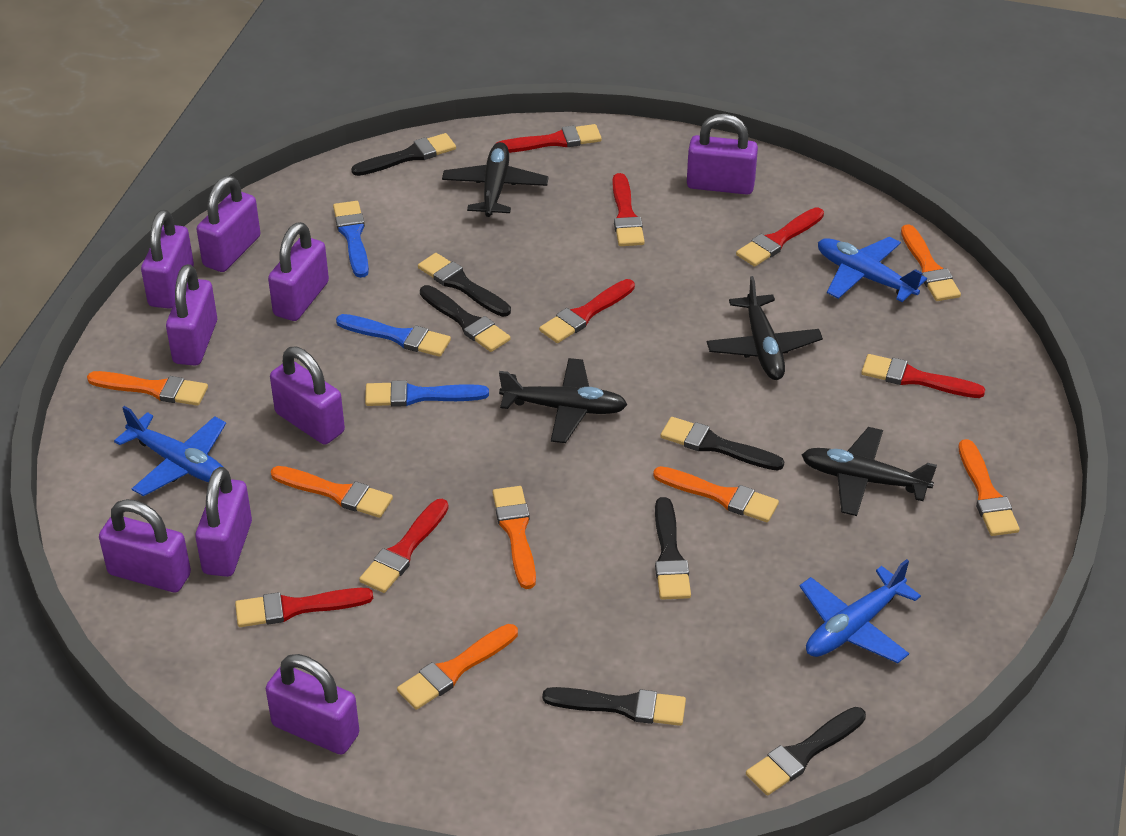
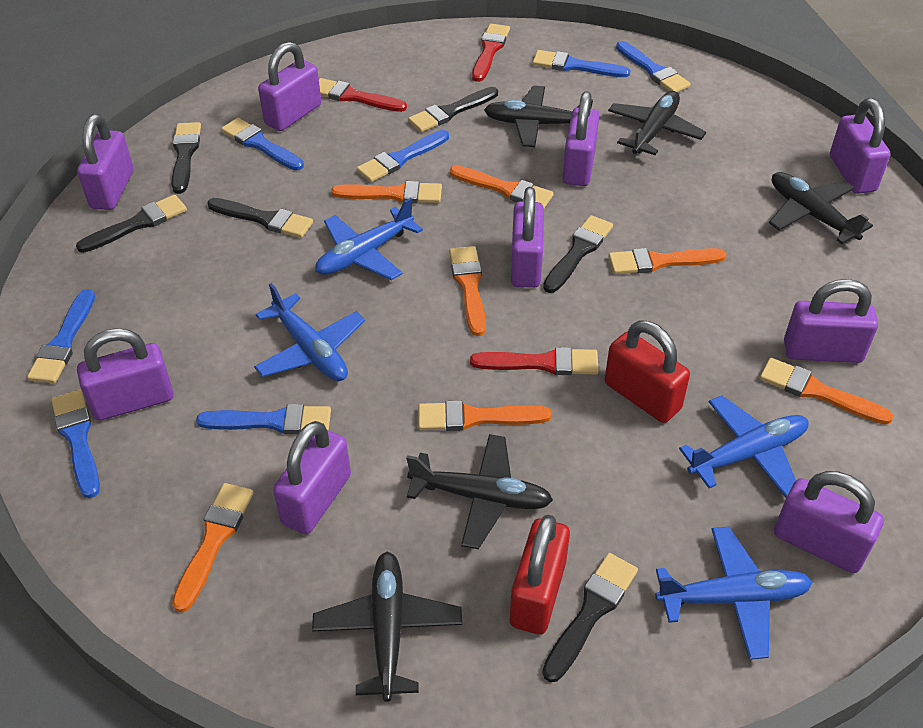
black brush: [351,133,456,176] [418,253,511,317] [420,285,511,352] [542,687,686,726] [655,497,691,600] [660,417,784,471] [746,707,866,795] = 7 -> [76,195,187,253] [172,122,201,194] [207,198,313,238] [408,87,498,132] [542,553,638,682] [543,215,613,293] = 6
black plane: [442,142,549,217] [499,358,628,443] [707,276,823,380] [802,427,937,516] = 4 -> [312,552,462,702] [406,434,553,549] [484,85,593,147] [608,91,706,155] [769,172,873,244] = 5
blue brush: [333,201,369,278] [336,314,451,357] [365,380,489,407] = 3 -> [27,289,95,383] [51,390,100,499] [196,404,331,434] [221,118,304,171] [357,130,449,182] [532,50,631,77] [616,41,690,92] = 7
blue plane: [114,406,226,496] [800,559,921,663] [818,237,927,302] = 3 -> [254,283,365,381] [315,198,423,280] [655,527,812,660] [679,396,809,498] = 4
red brush: [235,588,373,627] [359,499,449,593] [495,124,602,153] [539,279,635,343] [612,173,645,246] [736,207,824,267] [861,354,985,398] = 7 -> [319,78,407,112] [470,347,599,375] [472,24,510,82] = 3
red padlock: none = 0 -> [510,515,570,635] [605,320,690,423] = 2

